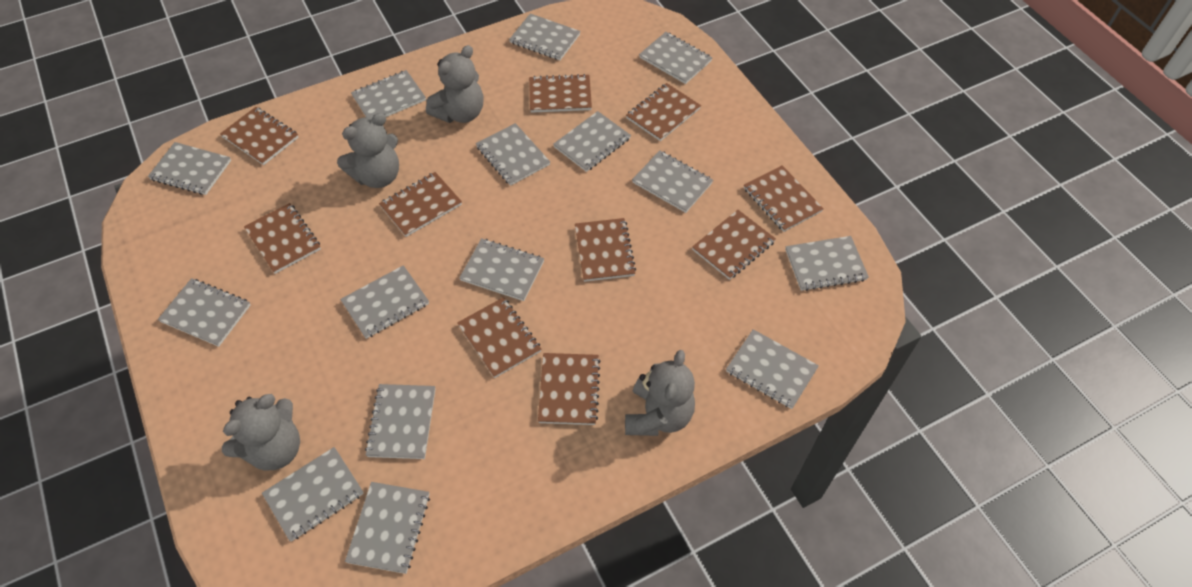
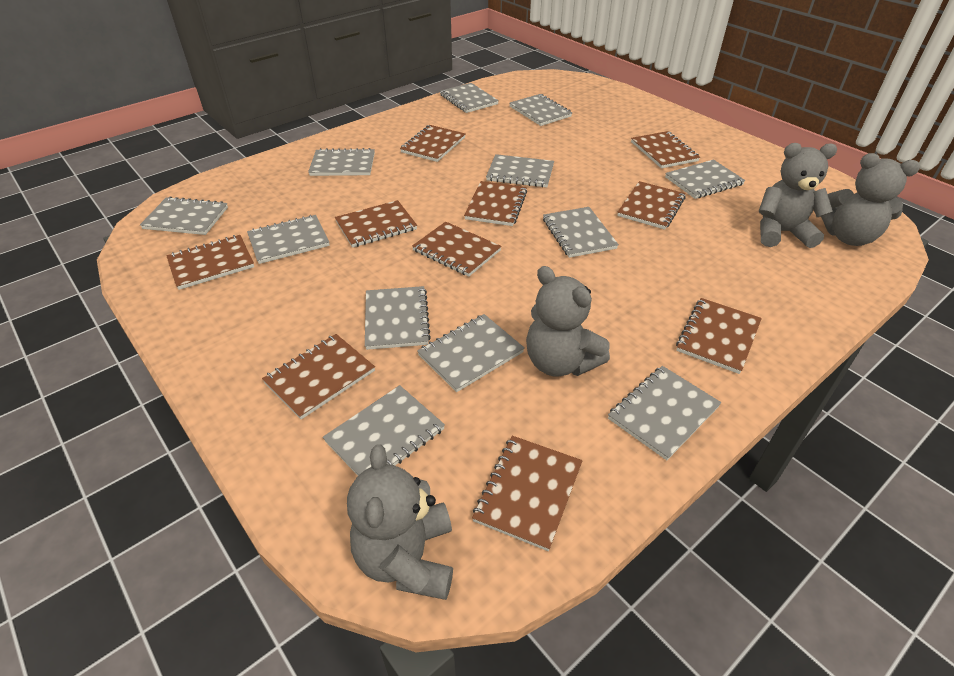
grey notebook: [148,142,231,195] [158,278,251,347] [262,447,364,542] [340,265,429,339] [345,482,430,574] [351,70,426,118] [365,384,435,459] [459,238,544,301] [476,123,550,186] [509,14,581,60] [553,111,631,172] [632,150,713,213] [639,32,712,84] [726,329,819,409] [785,236,869,291] = 15 -> [140,197,228,235] [247,215,330,264] [308,148,375,176] [323,385,445,476] [365,286,431,350] [417,314,524,392] [440,83,499,113] [486,154,554,188] [509,94,572,126] [543,207,619,258] [608,366,721,460] [665,160,745,199] = 12

